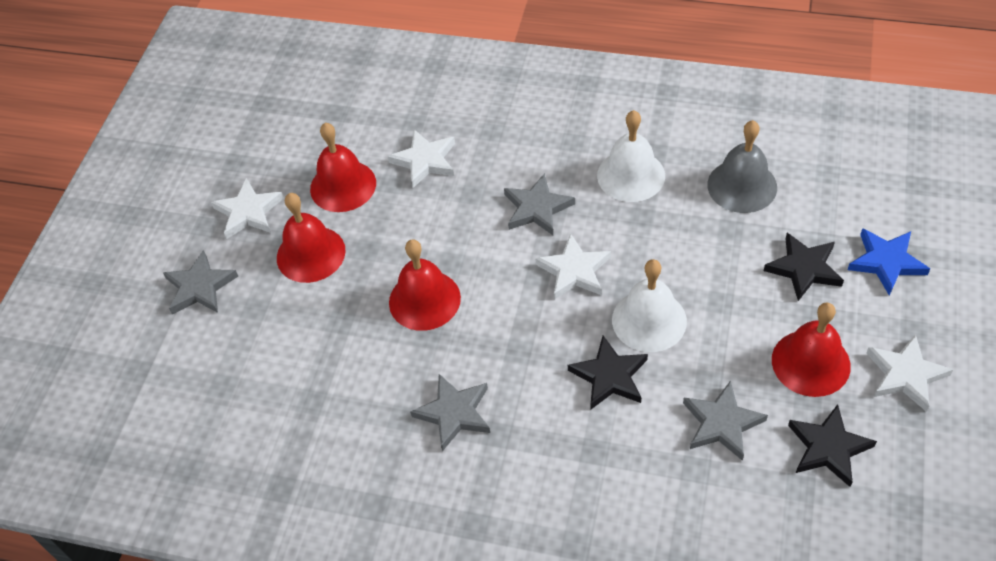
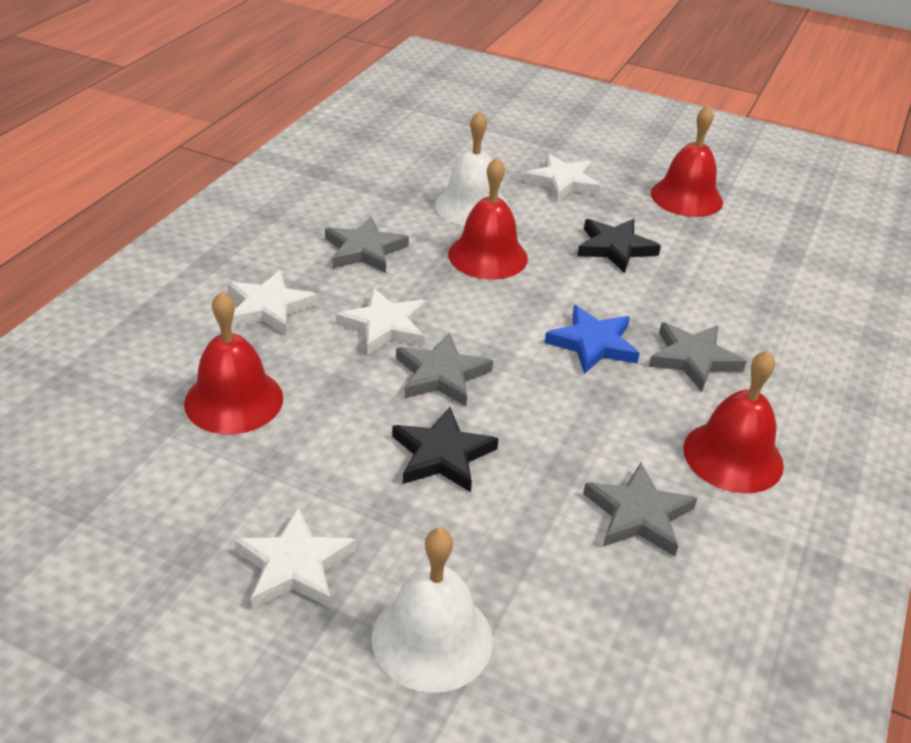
black star: [568,336,648,409] [764,233,844,301] [788,404,877,487] = 3 -> [392,407,498,492] [577,219,661,273] = 2
grey bell: [707,120,777,213] = 1 -> none = 0

